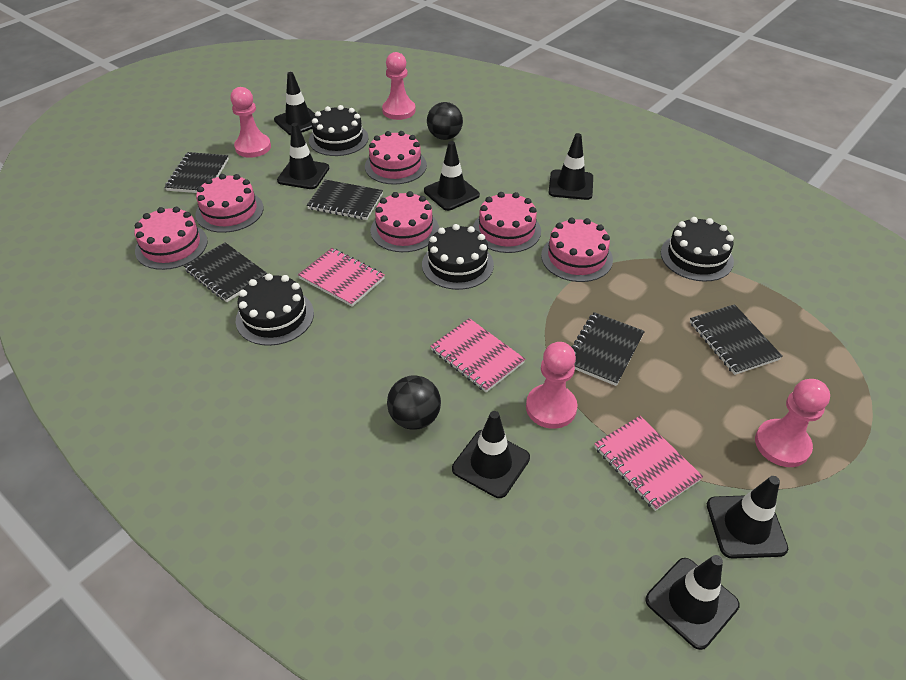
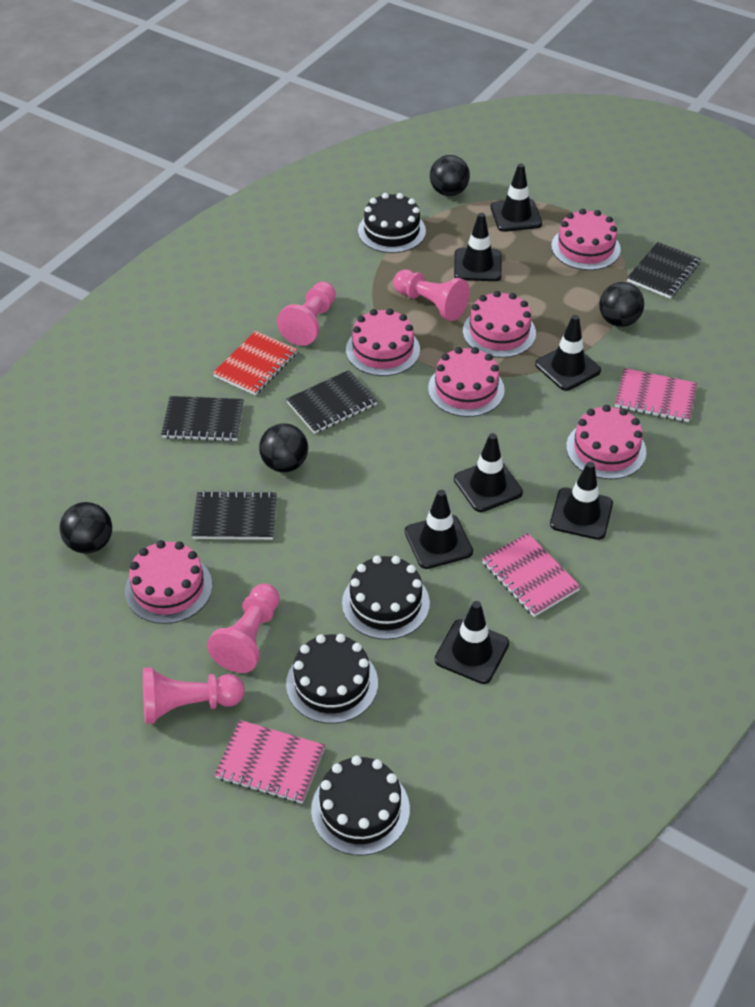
black ball: [387,375,441,430] [427,102,463,140] = 2 -> [59,502,112,554] [259,423,308,472] [430,155,470,196] [599,282,644,327] = 4
black notebook: [165,152,229,193] [184,242,267,302] [307,180,383,220] [571,312,645,386] [690,304,783,375] = 5 -> [161,396,244,442] [191,490,277,540] [286,370,377,434] [627,242,701,299] = 4
red notebook: none = 0 -> [213,331,297,395] = 1

